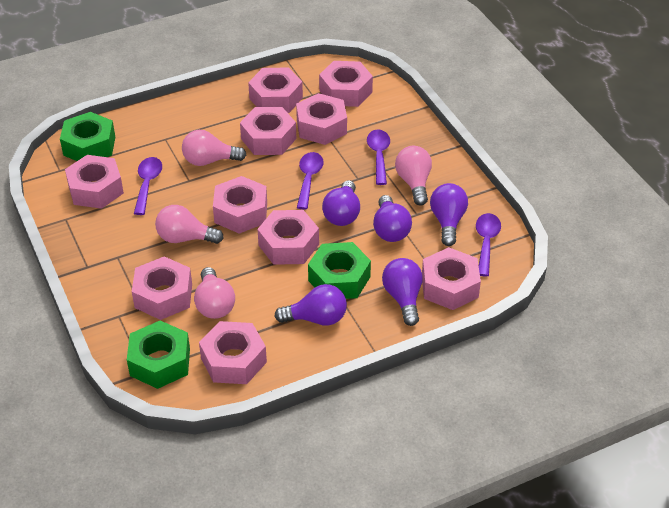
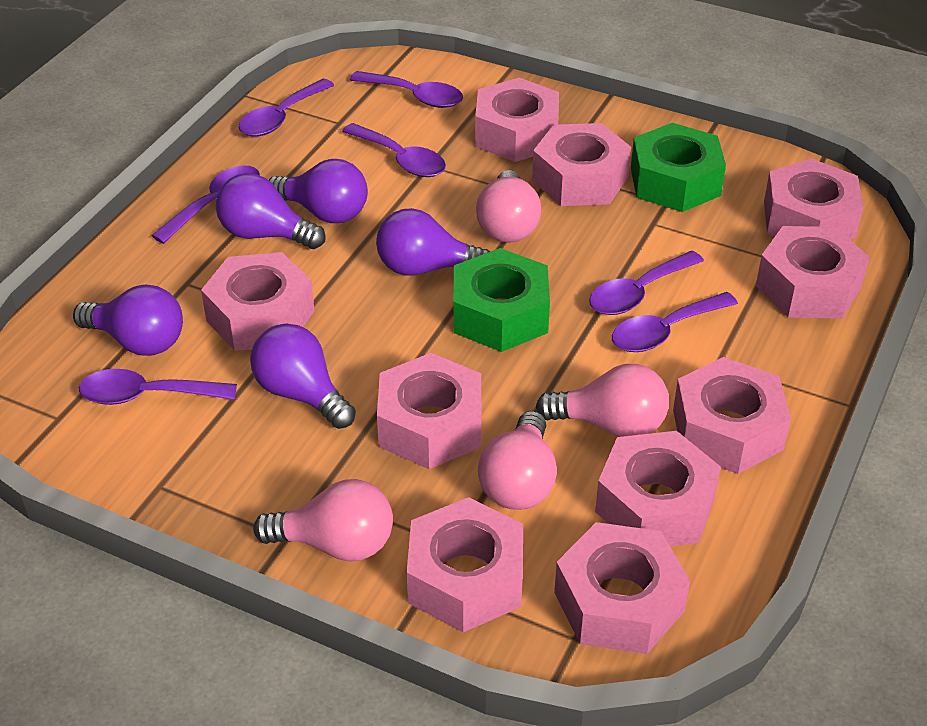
green nut: [60,112,115,161] [127,321,190,389] [308,242,371,299] = 3 -> [454,248,550,352] [631,123,726,212] = 2
purple spoon: [134,157,162,215] [297,152,324,210] [367,129,390,185] [476,213,501,276] = 4 -> [79,369,237,405] [151,166,260,244] [239,79,334,137] [342,123,446,177] [350,71,463,108] [589,251,704,315] [612,292,738,352] = 7

